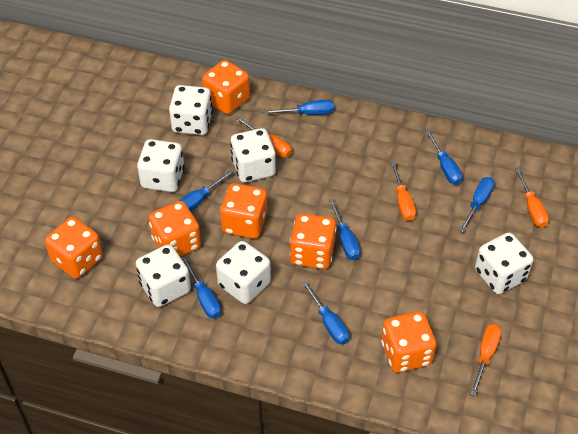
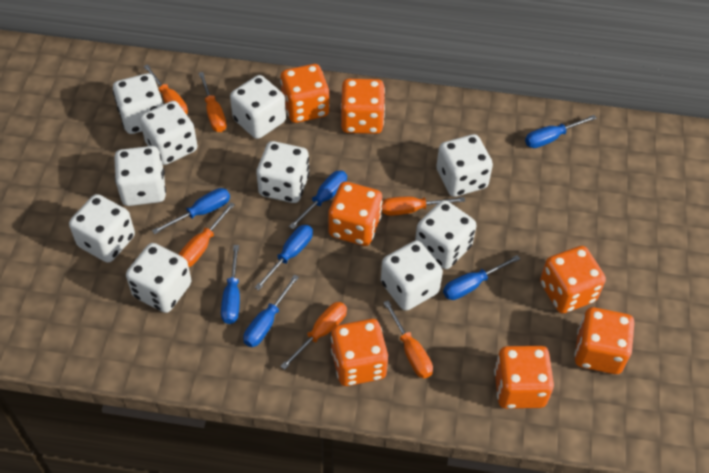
orange dice: [45,217,103,279] [148,201,201,257] [202,60,250,114] [220,183,268,239] [290,213,337,269] [381,311,436,373] = 6 -> [280,64,330,123] [328,182,383,246] [331,319,388,386] [341,79,385,134] [494,346,554,409] [540,246,606,313] [574,307,634,374] = 7
orange screwdriver: [236,117,292,157] [391,161,416,221] [470,324,502,396] [515,168,549,228] = 4 -> [143,64,188,115] [178,202,235,267] [198,72,227,132] [280,302,347,370] [382,196,465,216] [383,301,433,378] = 6
white dice: [136,244,191,307] [137,139,185,192] [169,85,213,135] [216,241,271,304] [230,128,276,182] [475,233,533,294] = 6 -> [69,194,135,263] [113,73,163,134] [114,146,166,206] [126,243,191,313] [140,101,197,165] [230,75,286,139] [256,141,309,203] [381,241,443,311] [415,200,476,269] [436,134,493,197] = 10

